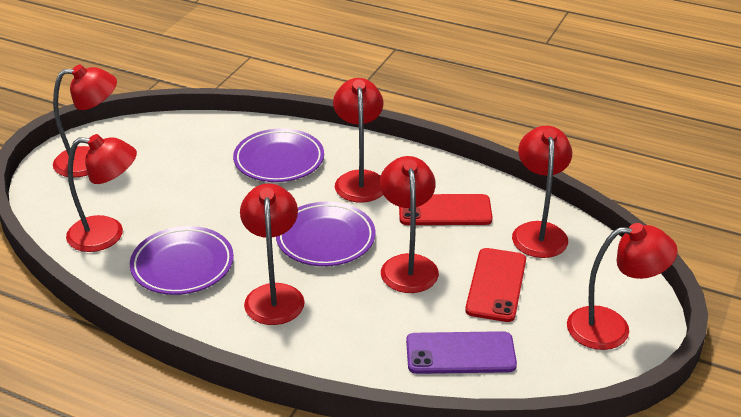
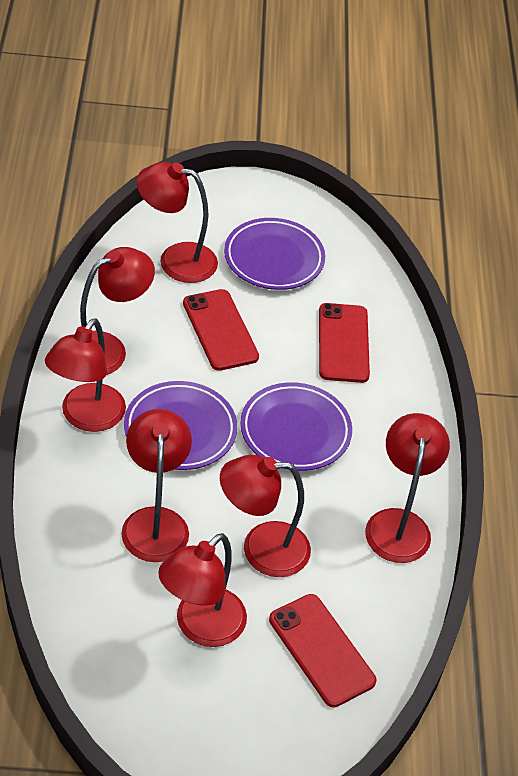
purple phone: [406,331,517,374] = 1 -> none = 0
red phone: [399,194,493,225] [465,248,526,322] = 2 -> [183,289,259,371] [269,594,376,707] [319,303,370,383] = 3

